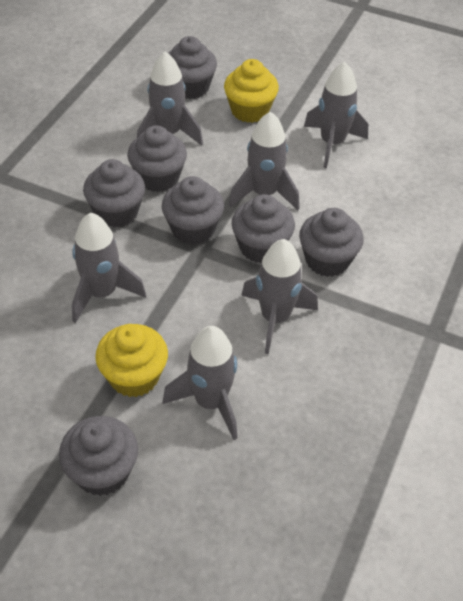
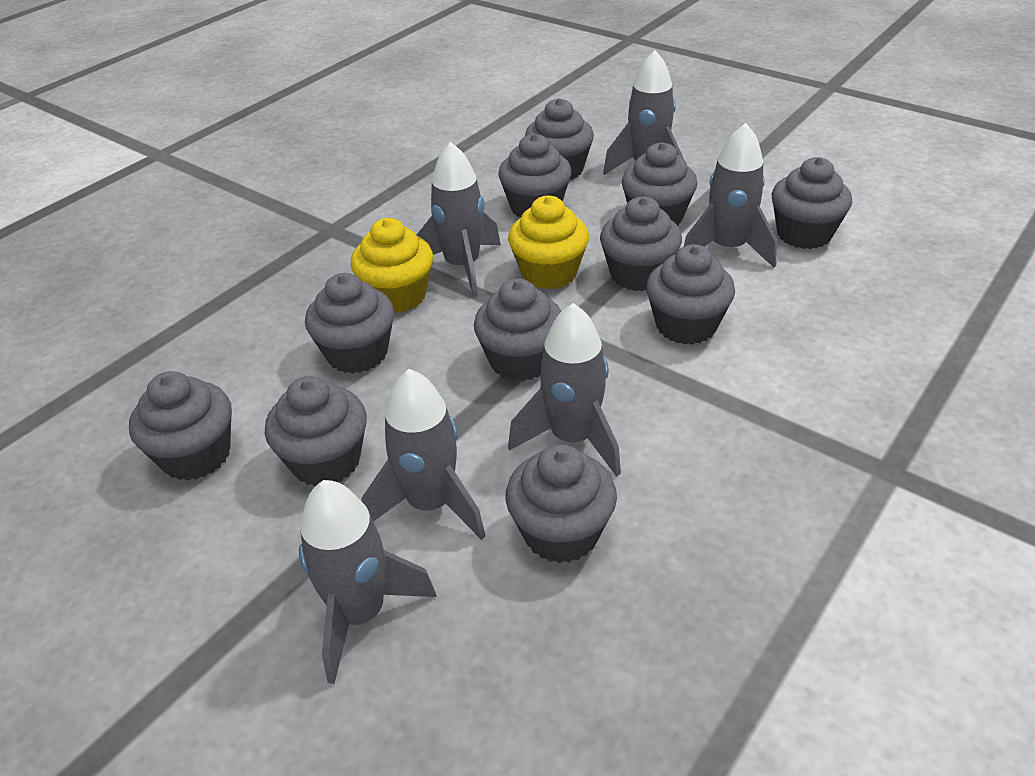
grey cupcake: [59,416,138,496] [83,159,145,227] [127,125,187,192] [162,176,224,245] [168,36,217,99] [231,194,295,263] [299,208,364,277] = 7 -> [129,371,232,481] [265,376,367,486] [305,273,394,374] [474,279,562,381] [498,134,571,218] [505,444,617,563] [525,98,594,180] [600,196,682,291] [622,142,698,226] [646,244,735,345] [772,157,852,249] = 11

